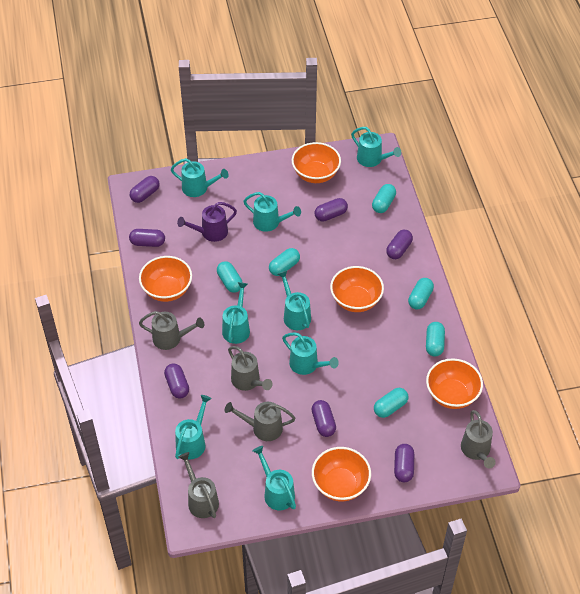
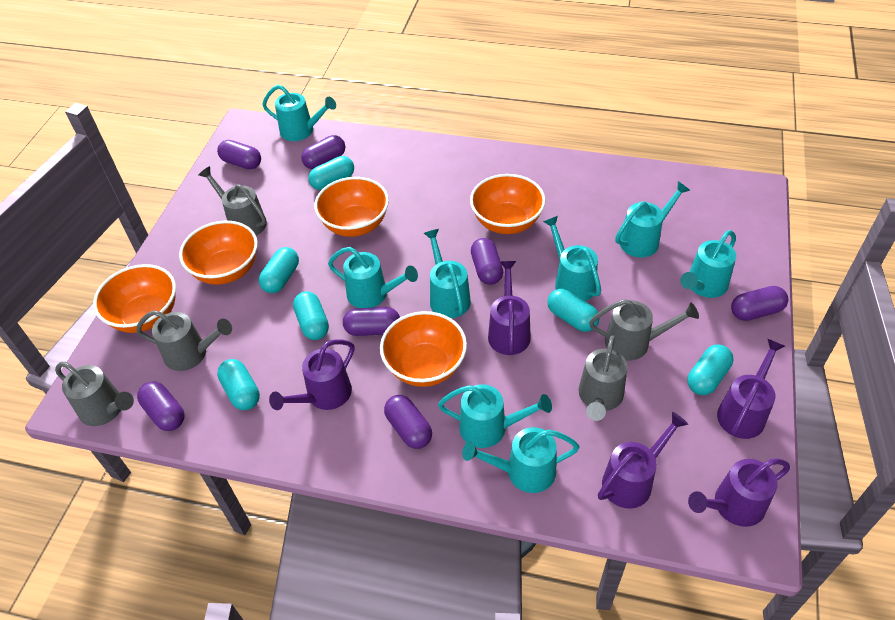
purple watering can: [177,202,237,242] = 1 -> [269,339,354,410] [488,261,531,355] [598,412,688,509] [688,458,790,527] [717,339,785,439] = 5

